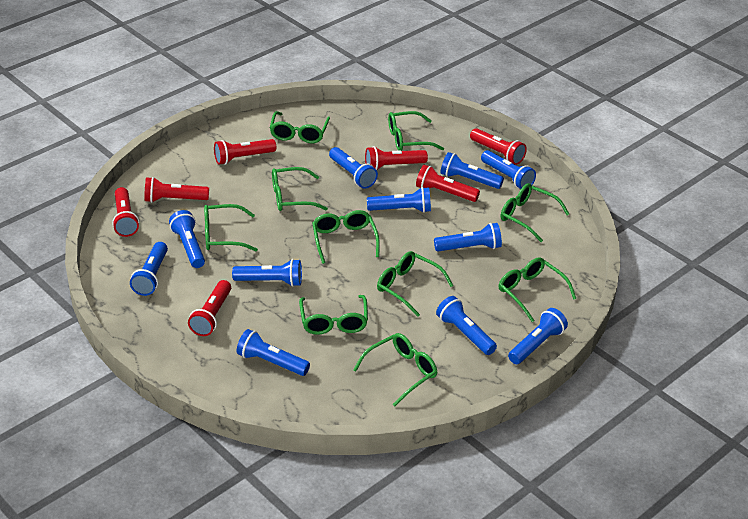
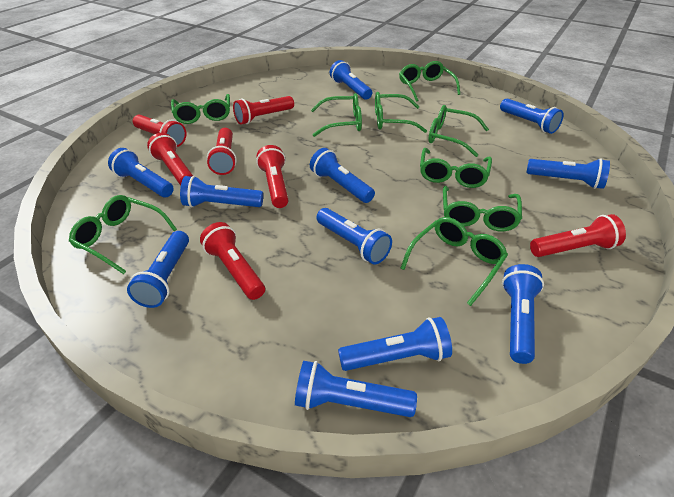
green glasses: [204,204,258,251] [270,111,330,143] [272,167,328,211] [299,295,368,335] [312,210,380,264] [353,333,437,406] [377,251,453,317] [388,111,444,151] [499,257,576,322] [501,183,569,242] = 10 -> [69,195,177,274] [171,94,230,124] [311,93,362,137] [375,92,427,133] [399,61,460,102] [400,217,508,306] [420,148,492,188] [428,105,489,157] [443,186,522,231] = 9

